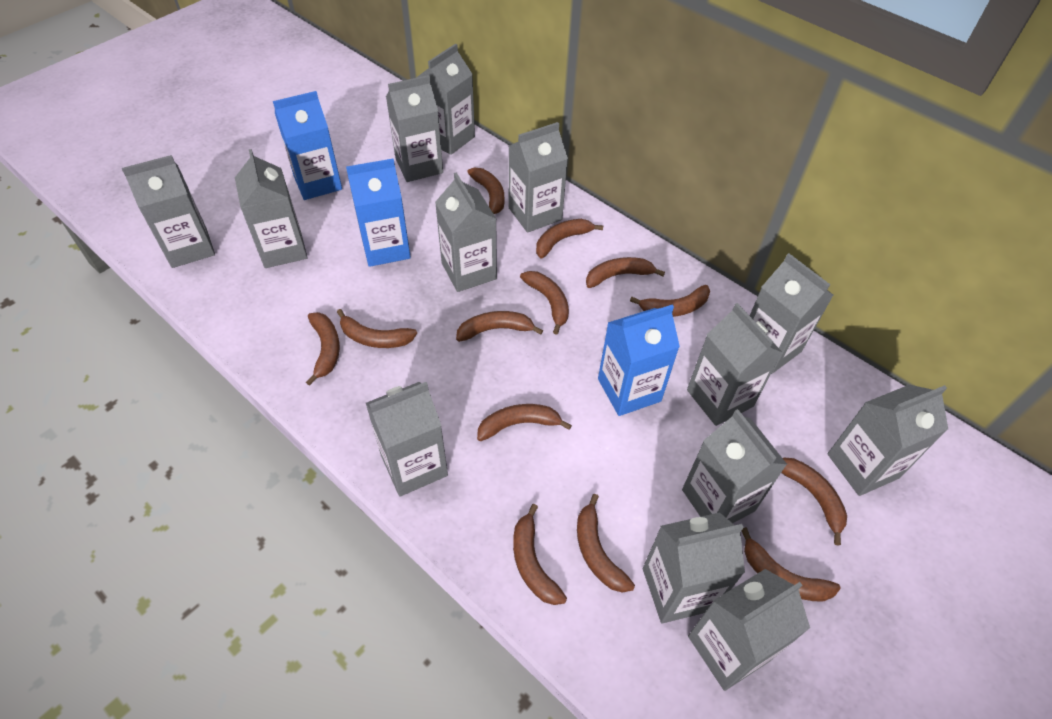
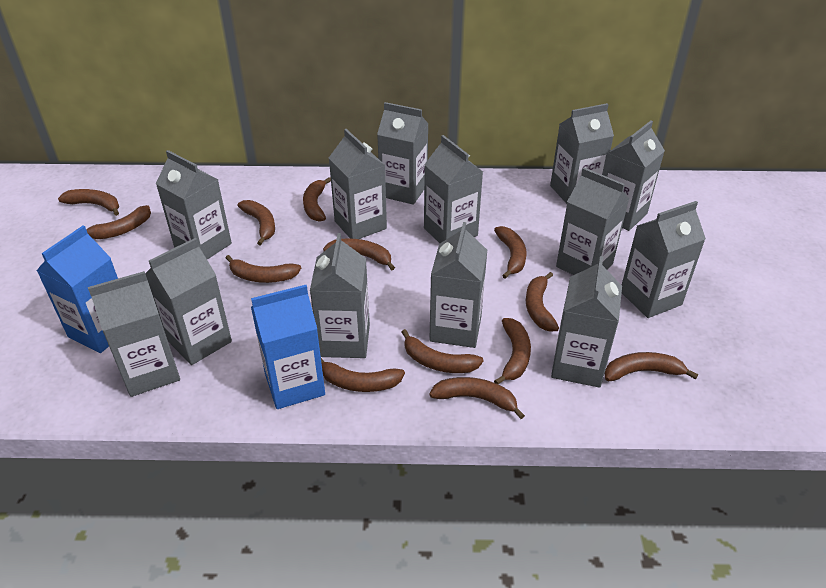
blue carton: [273,91,342,200] [346,159,411,267] [598,305,680,416] = 3 -> [36,226,118,353] [251,285,325,409] = 2

